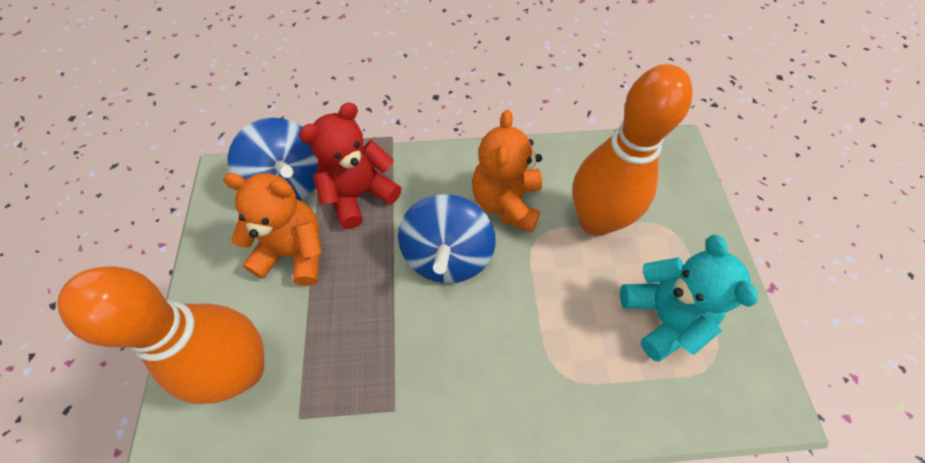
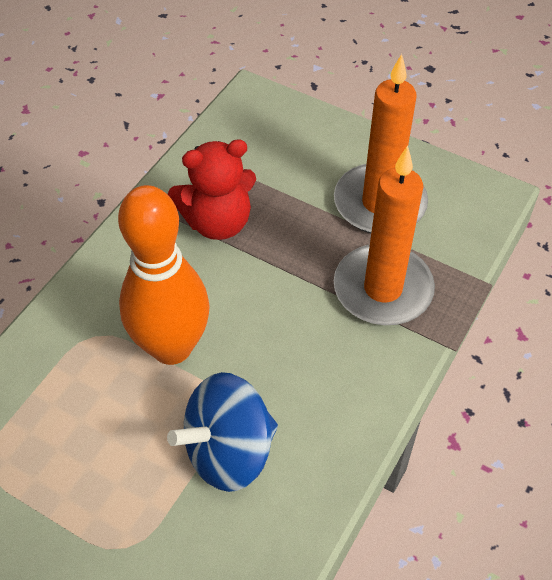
blue spinning top: [227,118,318,201] [398,194,496,283] = 2 -> [167,372,278,492] = 1
orange bowling pin: [57,266,264,404] [573,64,693,236] = 2 -> [118,185,210,365] = 1
orange candle: none = 0 -> [334,54,428,233] [334,146,435,325] = 2
orange teddy bear: [223,173,322,286] [472,110,542,232] = 2 -> none = 0
turquoise teddy bear: [620,235,758,362] = 1 -> none = 0

